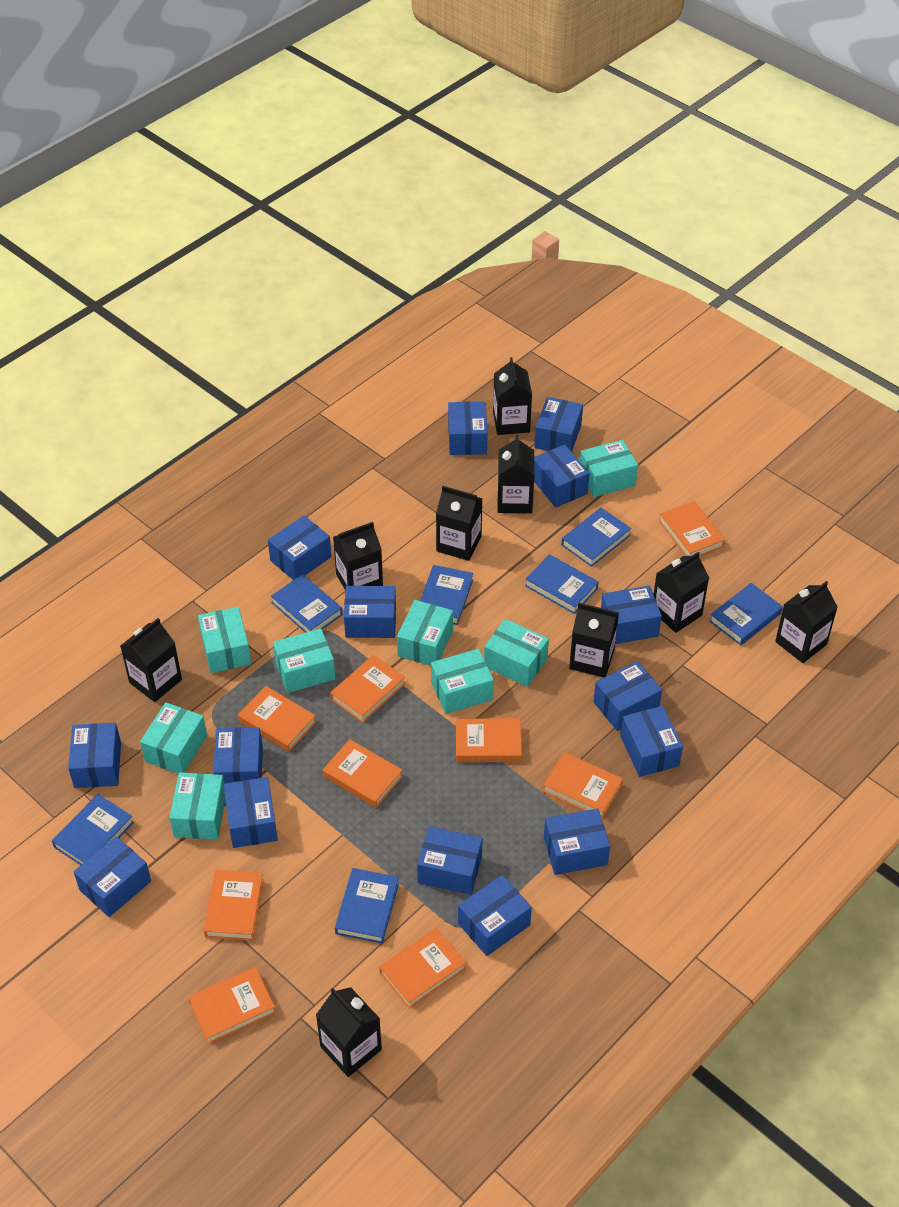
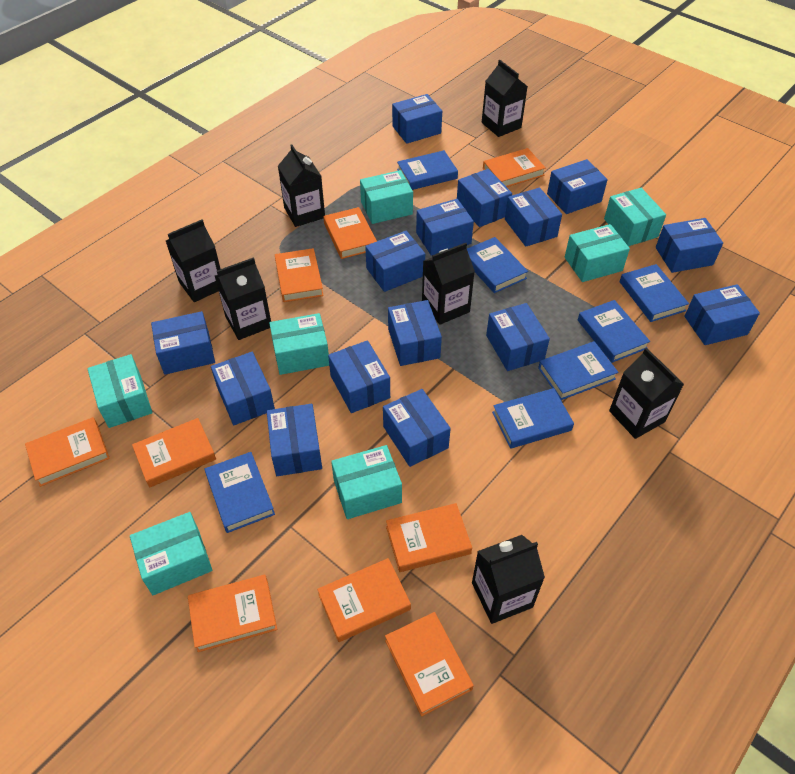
black carton: [120,618,182,702] [316,987,382,1077] [333,522,383,589] [436,486,483,561] [493,357,532,435] [498,435,534,514] [569,603,619,678] [654,552,709,633] [775,581,838,663] = 9 -> [166,220,221,302] [215,257,271,340] [278,145,325,227] [422,243,475,325] [472,535,545,624] [482,60,528,137] [609,348,684,439] = 7
turquoise box: [140,702,207,774] [170,772,225,840] [198,607,251,673] [273,629,335,693] [397,600,453,666] [431,649,494,714] [484,619,549,687] [580,440,638,497] = 8 -> [87,354,152,428] [130,512,212,595] [269,313,329,375] [331,445,402,519] [360,170,413,224] [565,224,630,282] [604,188,666,246] = 7

